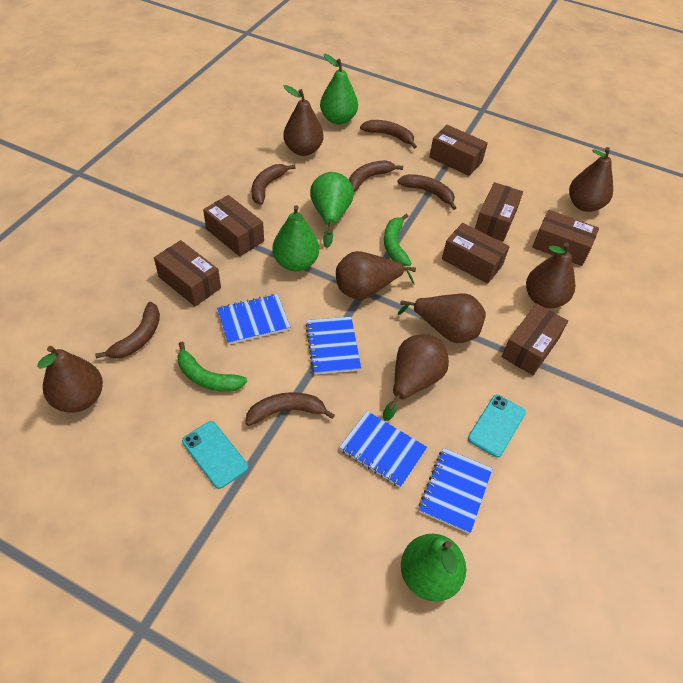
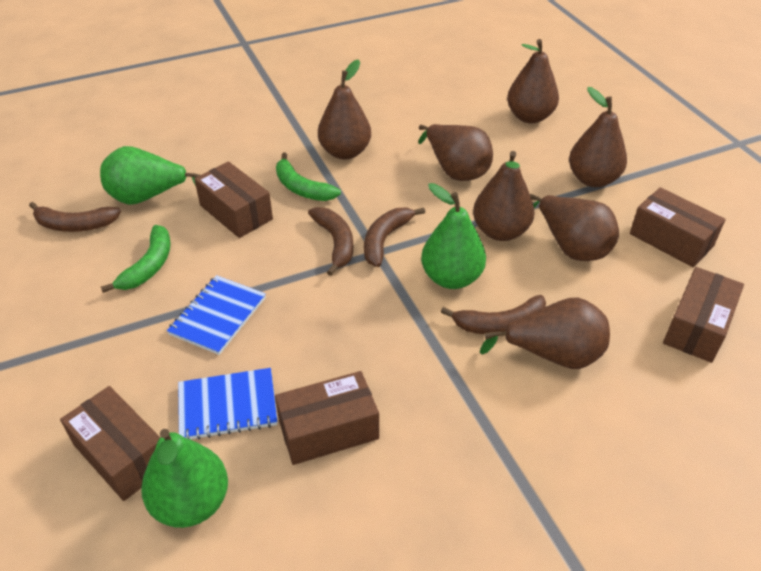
blue notebook: [217,294,290,345] [305,317,361,375] [339,411,427,488] [419,448,493,534] = 4 -> [167,275,266,355] [178,368,277,439] = 2
brown banana: [95,302,160,359] [245,392,335,426] [251,164,296,205] [349,160,403,192] [360,120,417,149] [397,174,456,210] = 6 -> [29,202,121,232] [308,207,353,276] [364,207,425,267] [441,295,546,334] = 4
brown box: [154,240,221,306] [203,195,264,256] [429,125,488,176] [442,223,510,284] [475,182,523,241] [502,303,568,375] [532,210,599,266] = 7 -> [60,386,161,501] [194,162,273,238] [275,371,379,465] [630,187,726,267] [663,267,744,363] = 5
green pear: [272,205,319,271] [310,172,354,248] [320,54,358,125] [401,534,466,602] = 4 -> [100,146,200,205] [141,429,228,528] [421,183,486,289] = 3
turquoise phone: [182,421,248,489] [468,395,526,457] = 2 -> none = 0

